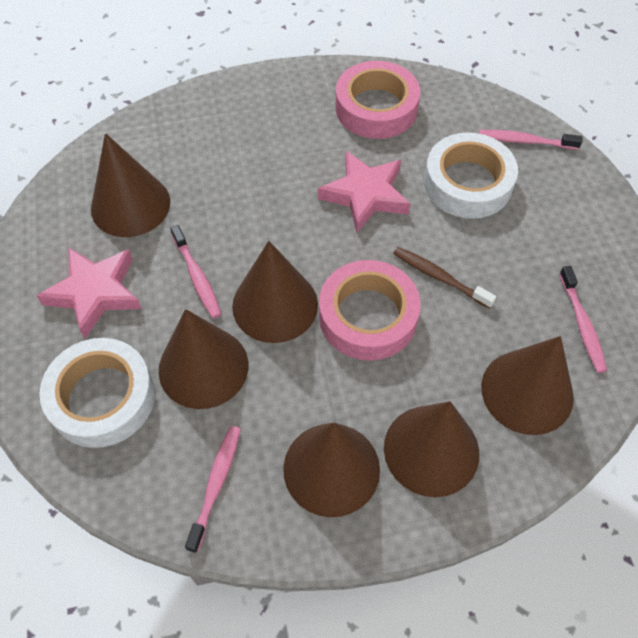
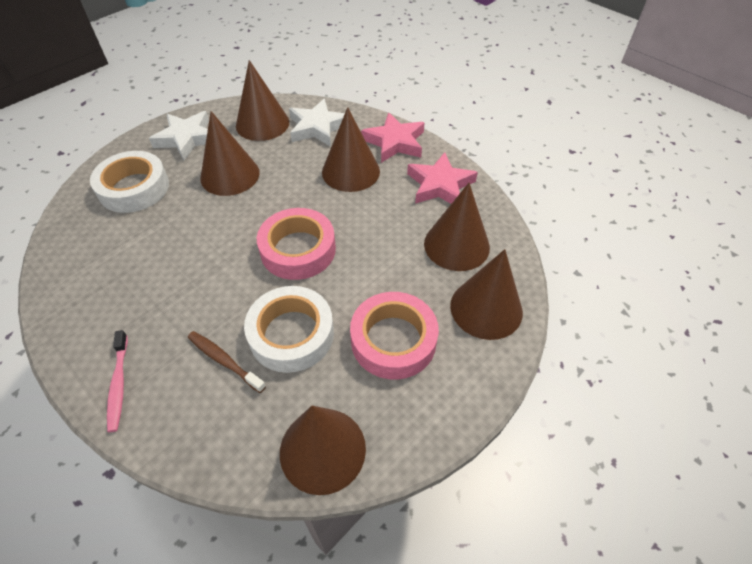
pink toothbrush: [170,225,222,319] [185,426,241,553] [479,130,583,150] [559,266,607,373] = 4 -> [107,330,128,432] = 1
white star: none = 0 -> [149,111,209,160] [289,99,345,147] = 2

